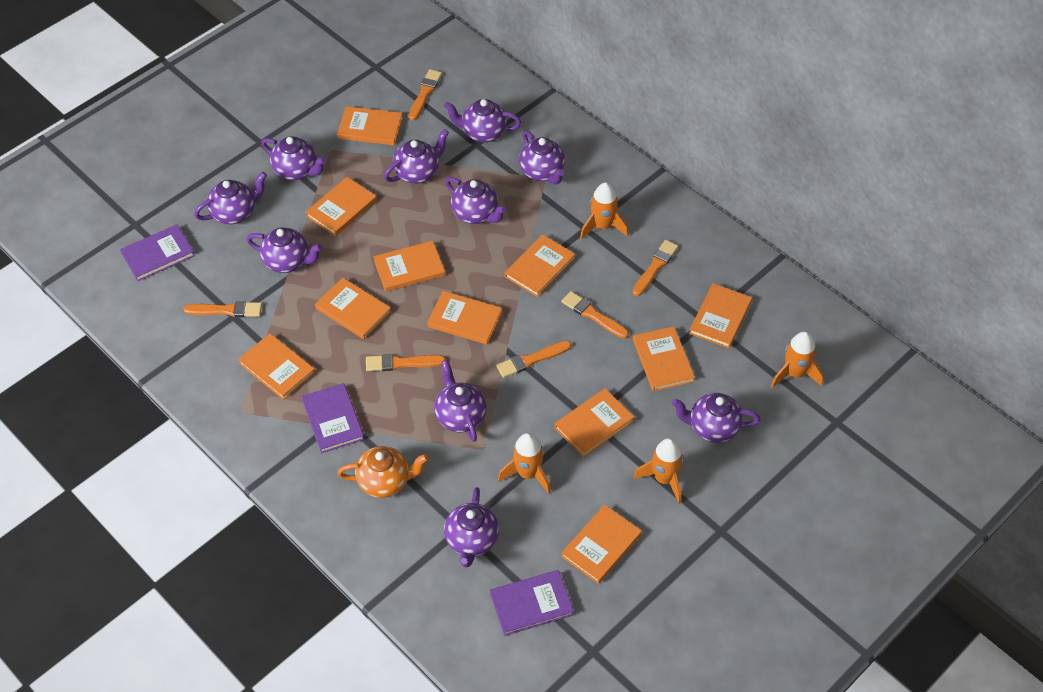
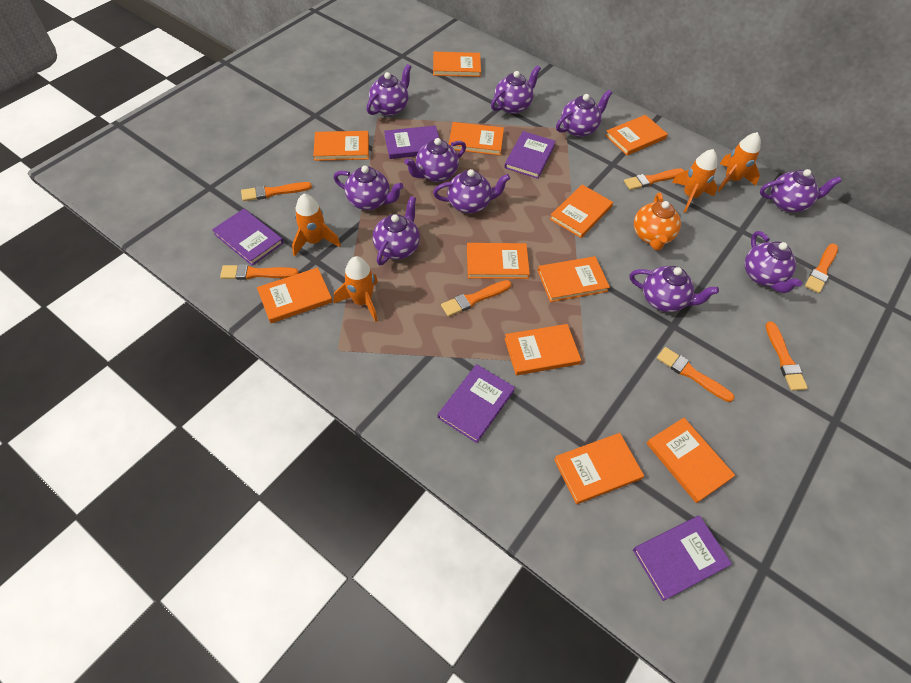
orange brush: [183,301,262,317] [366,354,446,371] [408,69,442,121] [496,341,572,378] [561,291,629,339] [633,240,678,296] = 6 -> [220,264,299,280] [241,182,312,201] [441,280,511,317] [624,168,684,190] [657,347,735,402] [765,321,808,391] [805,244,838,293] = 7
purple book: [120,224,195,281] [301,383,364,453] [490,570,574,636] = 3 -> [212,209,284,266] [384,125,439,159] [437,364,515,443] [504,131,556,179] [633,516,732,601] = 5

